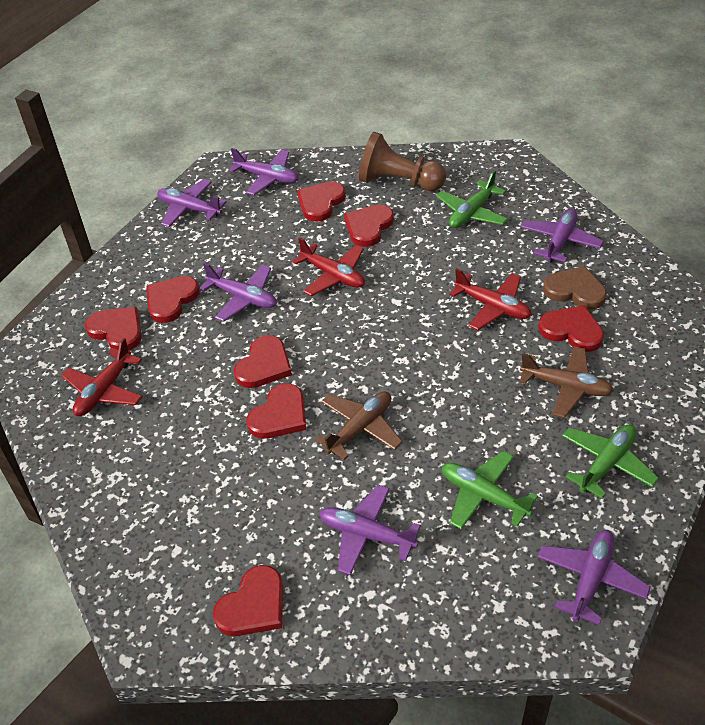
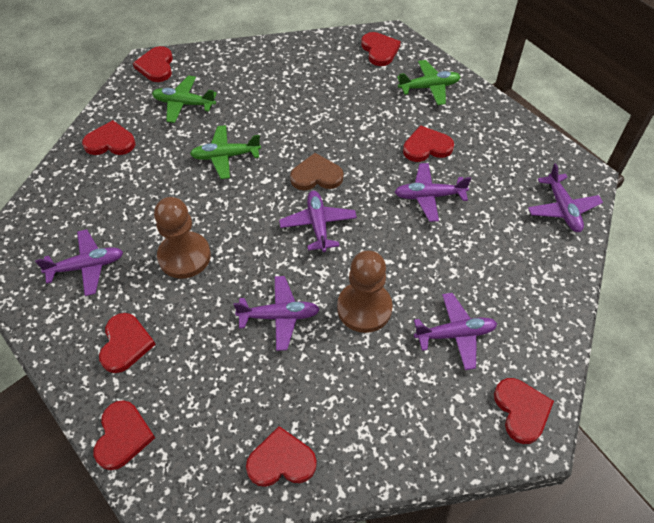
brown pawn: [359,132,446,191] = 1 -> [154,197,211,279] [337,251,393,333] = 2
brown plane: [315,391,403,460] [520,346,614,418] = 2 -> none = 0
red plane: [61,338,143,416] [292,237,365,296] [449,268,532,330] = 3 -> none = 0

